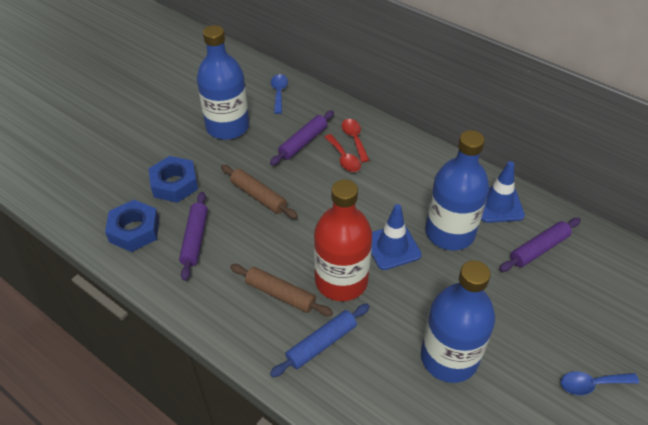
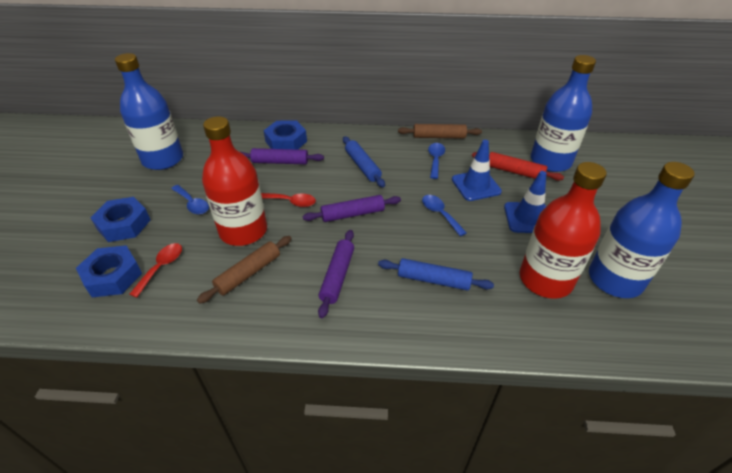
blue nut: [105,200,159,252] [148,156,198,203] = 2 -> [76,245,142,297] [90,197,150,242] [264,121,307,149] = 3
blue rolling pin: [270,304,370,377] = 1 -> [343,136,385,187] [378,258,494,291] = 2
blue spoon: [271,74,288,114] [560,372,639,395] = 2 -> [171,185,209,214] [422,195,467,236] [428,143,445,179] = 3
red bottle: [314,179,372,301] = 1 -> [202,116,267,246] [520,162,607,299] = 2
red rolling pin: none = 0 -> [472,152,564,181] = 1

